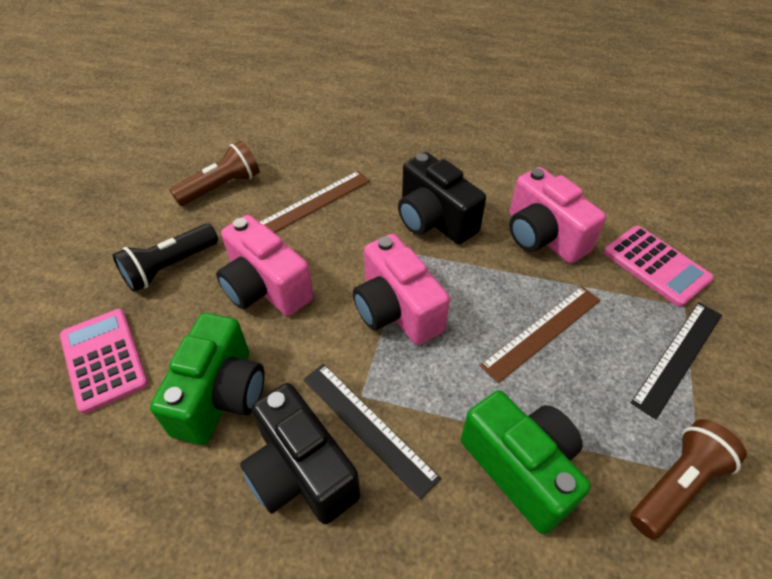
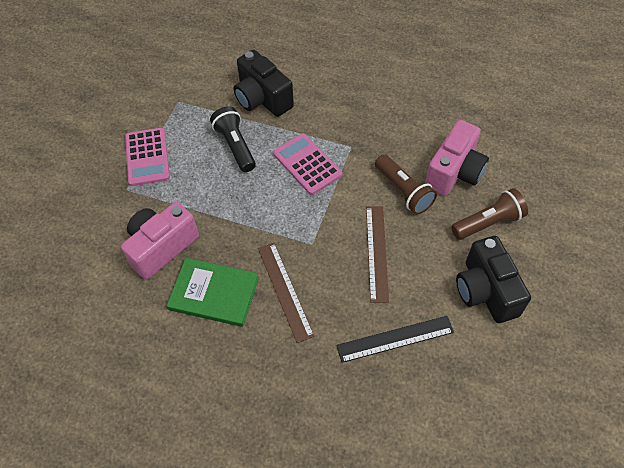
black ruler: [303,364,441,499] [631,302,722,419] = 2 -> [336,316,454,363] = 1
green book: none = 0 -> [167,258,259,327] = 1
green camera: [150,313,265,445] [461,390,591,534] = 2 -> none = 0
pink camera: [216,215,314,316] [353,234,450,345] [509,167,606,263] = 3 -> [121,202,199,280] [425,120,489,196] = 2

